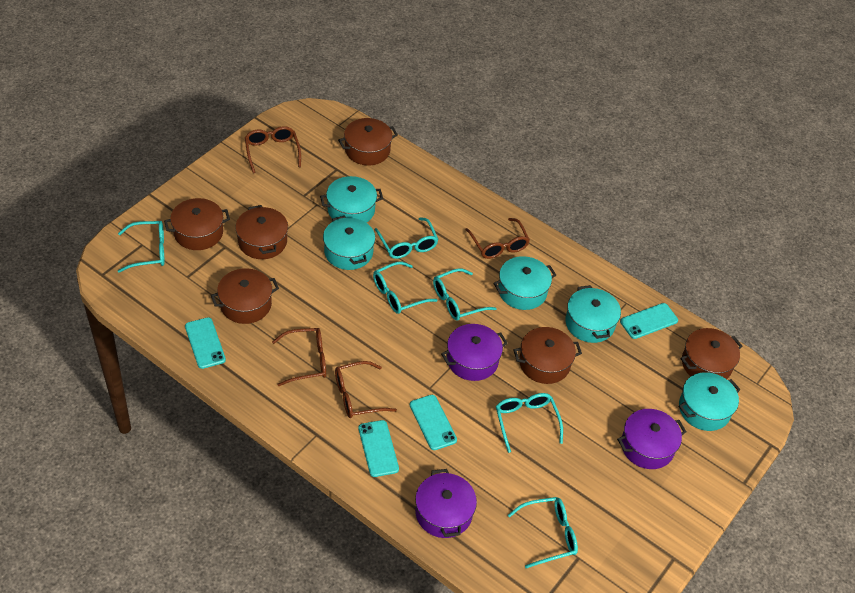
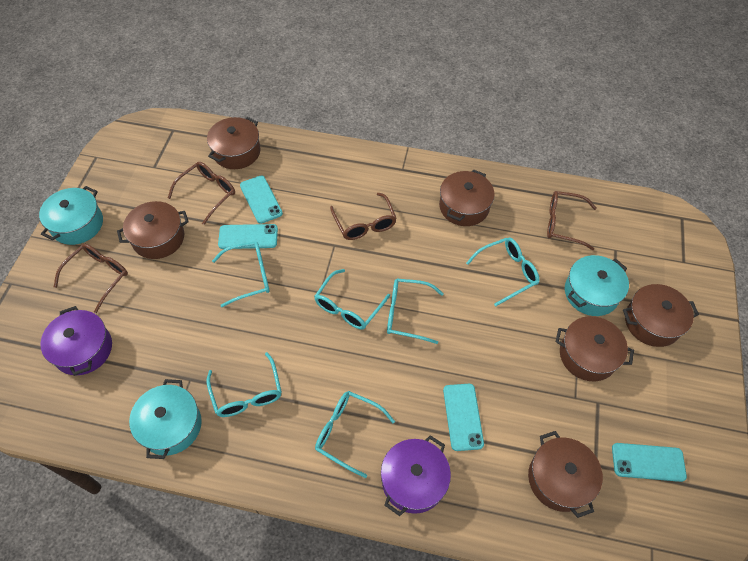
purple pot: [415,469,477,538] [441,324,508,381] [617,409,686,469] = 3 -> [40,306,112,376] [381,435,451,516] = 2
turquoise pot: [320,176,383,223] [323,215,375,270] [493,256,556,310] [565,285,621,343] [679,372,741,431] = 5 -> [39,186,103,245] [129,379,202,459] [565,255,629,316] = 3

